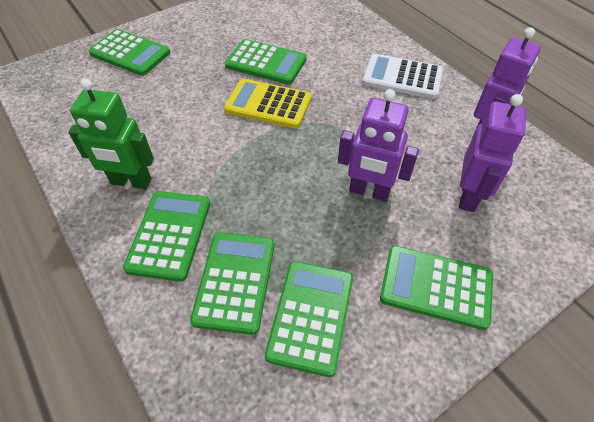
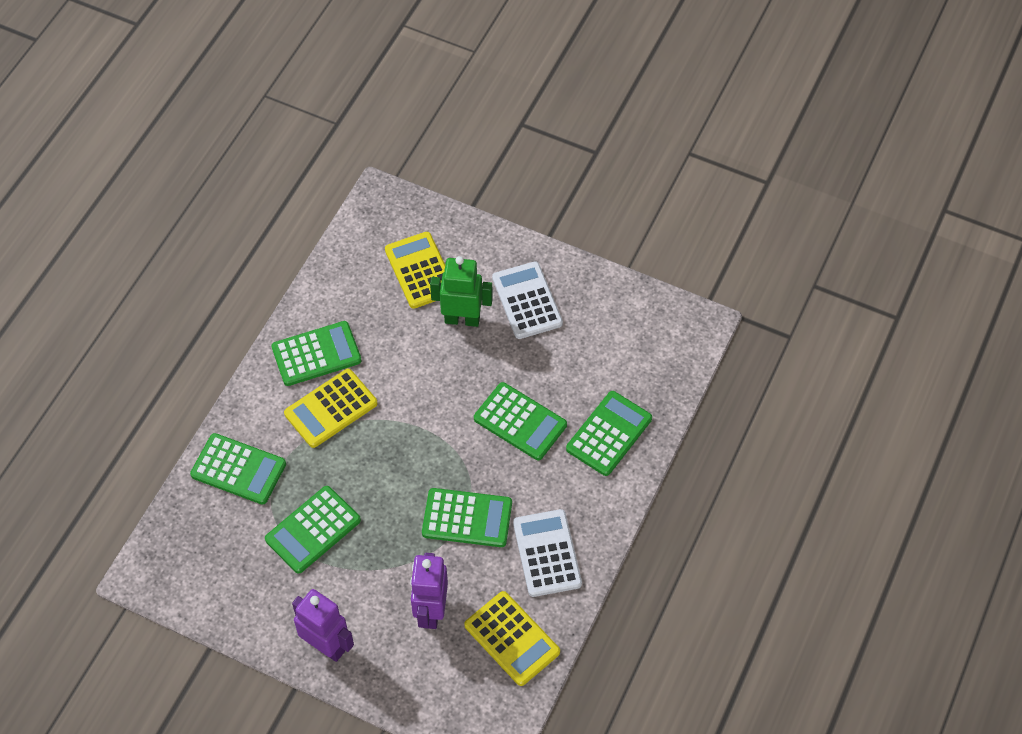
purple robot: [338,89,419,201] [459,94,526,212] [472,27,541,138] = 3 -> [292,589,354,662] [410,553,448,629] = 2
white calculator: [362,54,443,99] = 1 -> [492,261,563,339] [513,509,582,597] = 2
yellow calculator: [224,79,312,128] = 1 -> [284,369,377,448] [385,232,445,309] [464,591,560,686] = 3

